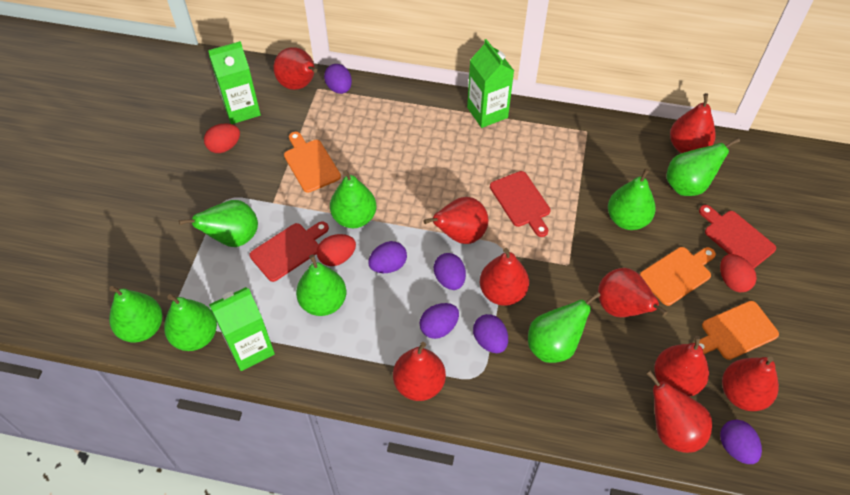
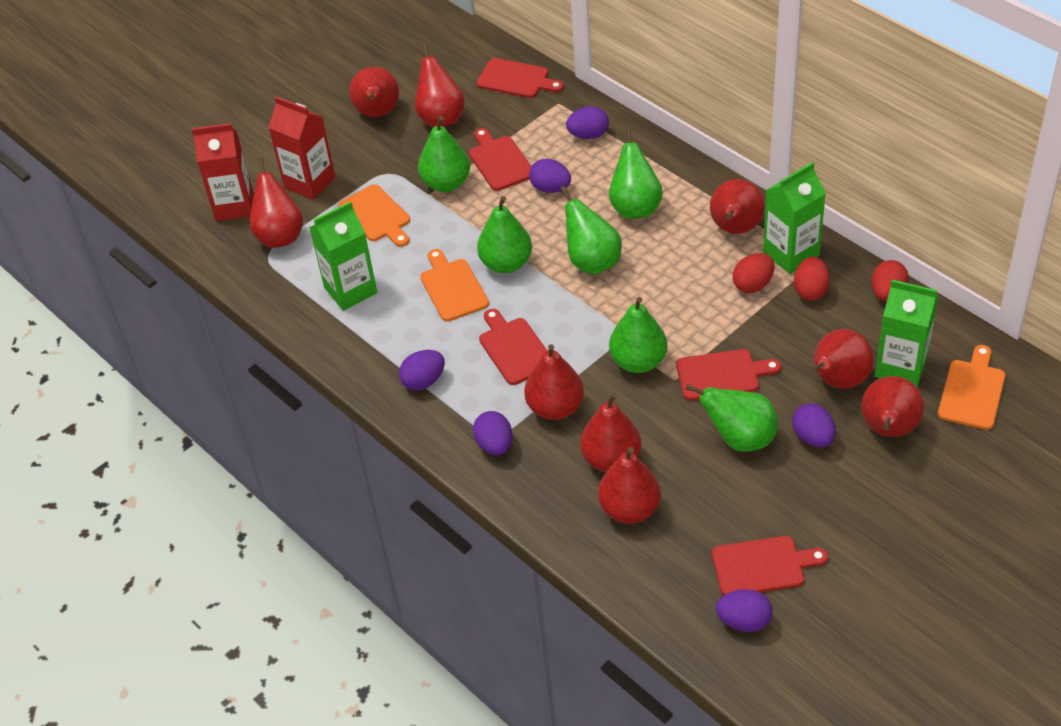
green pear: [109,286,162,343] [164,294,217,351] [179,200,258,247] [296,254,346,316] [330,170,376,228] [528,291,601,363] [608,168,656,230] [666,138,740,196] = 8 -> [418,116,470,192] [477,196,532,273] [560,186,622,275] [609,127,663,219] [609,297,668,373] [685,384,778,452] = 6
red carton: none = 0 -> [192,123,253,221] [268,96,335,200] = 2
red cutting board: [250,221,329,282] [490,171,551,237] [699,205,776,268] = 3 -> [469,128,531,191] [476,58,564,98] [479,309,547,385] [676,349,781,401] [712,536,828,595] = 5

